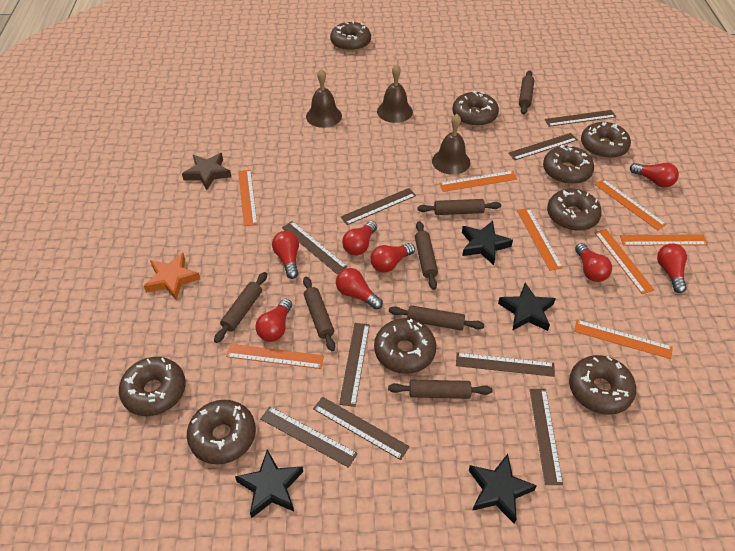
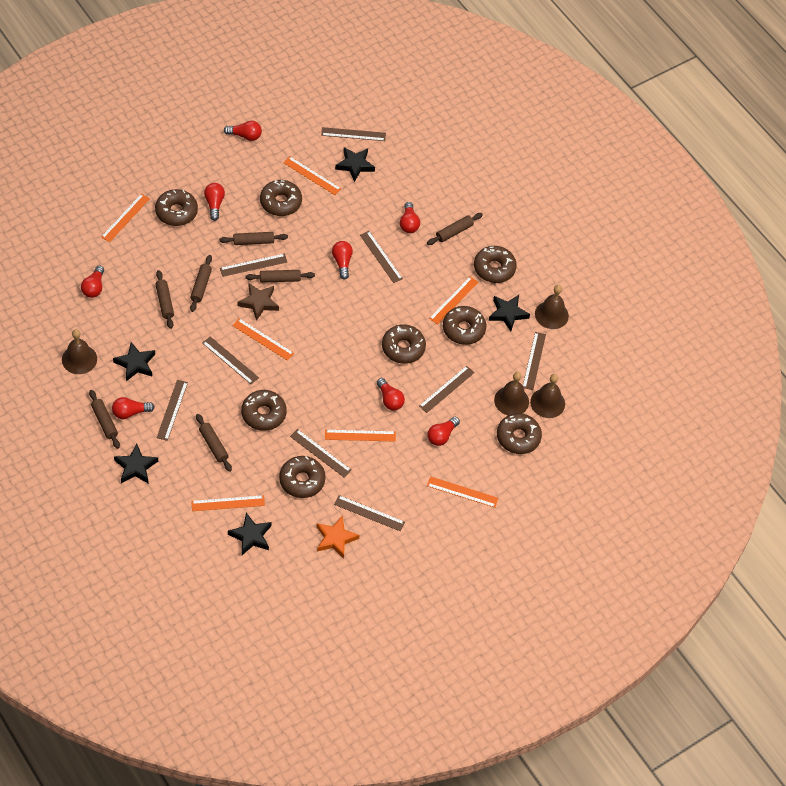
black star: [235,450,303,518] [462,221,513,265] [469,454,537,524] [498,283,556,331] = 4 -> [113,342,155,381] [114,444,158,484] [228,513,272,555] [335,147,375,182] [489,295,530,331] = 5
brown bell: [306,69,342,128] [377,64,413,123] [432,114,470,175] = 3 -> [62,329,97,374] [494,372,529,415] [530,374,565,418] [535,285,569,329] = 4
brown donut: [119,357,186,416] [187,400,256,464] [330,21,371,51] [374,318,436,374] [452,91,499,127] [543,145,594,184] [547,189,602,231] [569,355,636,415] [581,122,631,159] = 9 -> [155,189,198,226] [241,390,287,431] [260,180,302,216] [279,456,325,498] [382,324,426,364] [443,306,486,345] [474,246,517,283] [497,413,542,454] = 8
orange ruler: [226,344,324,369] [238,170,257,226] [439,171,517,192] [517,208,563,271] [574,320,673,359] [594,229,654,294] [595,179,667,230] [620,235,708,246] = 8 -> [101,194,150,242] [191,495,265,511] [232,318,294,361] [283,156,341,195] [325,430,396,442] [427,476,498,508] [429,277,478,325] = 7

